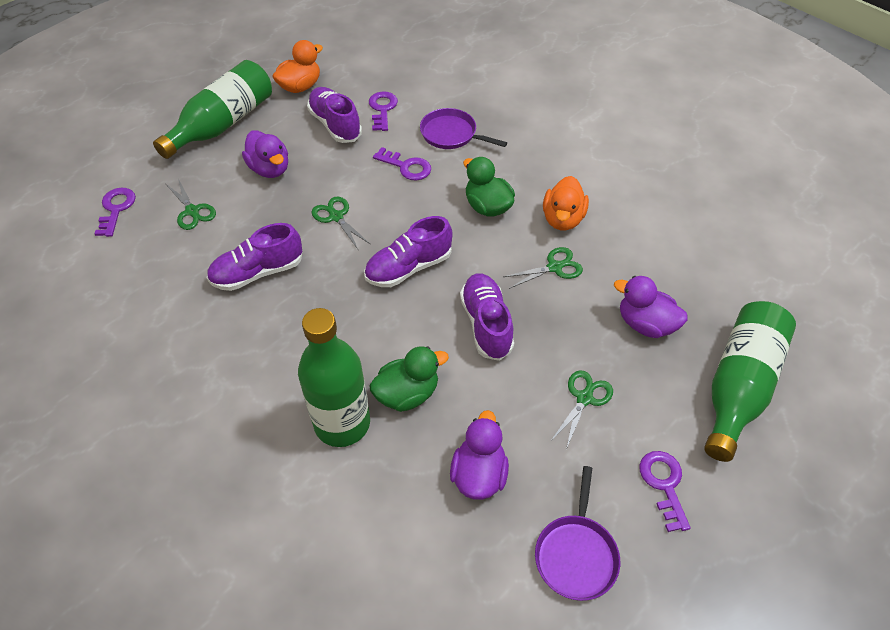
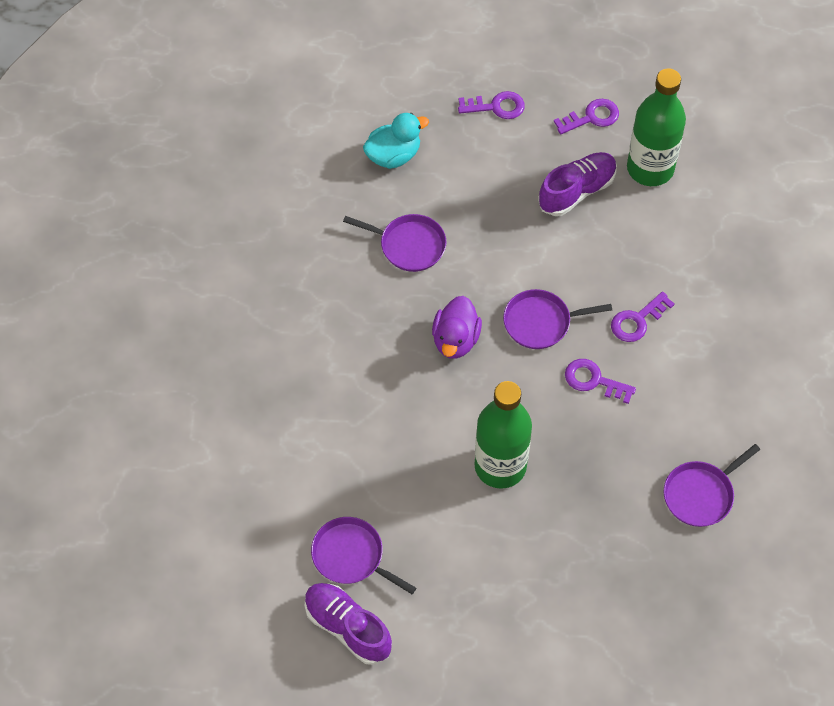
green bottle: [153,60,272,159] [298,308,370,447] [704,301,796,462] = 3 -> [474,381,532,489] [627,68,686,186] = 2
green duck: [369,346,449,412] [463,157,515,216] = 2 -> none = 0
green scissors: [166,179,216,230] [311,196,370,249] [503,247,583,289] [550,370,613,449] = 4 -> none = 0
orange duck: [272,40,323,93] [543,176,589,230] = 2 -> none = 0
purple duck: [242,130,288,178] [450,410,509,500] [614,276,688,338] = 3 -> [432,296,482,359] = 1
purple pan: [420,108,507,149] [535,466,620,601] = 2 -> [311,517,416,594] [343,214,446,272] [503,289,612,349] [664,444,760,527] = 4
purple shoe: [207,223,303,291] [307,87,362,143] [364,216,453,287] [460,273,514,361] = 4 -> [305,583,392,665] [538,152,617,216] = 2
turquoise duck: none = 0 -> [363,113,429,169] = 1

